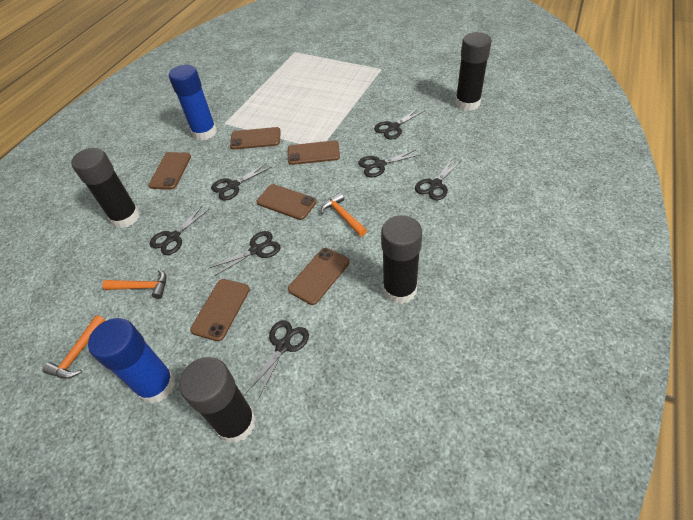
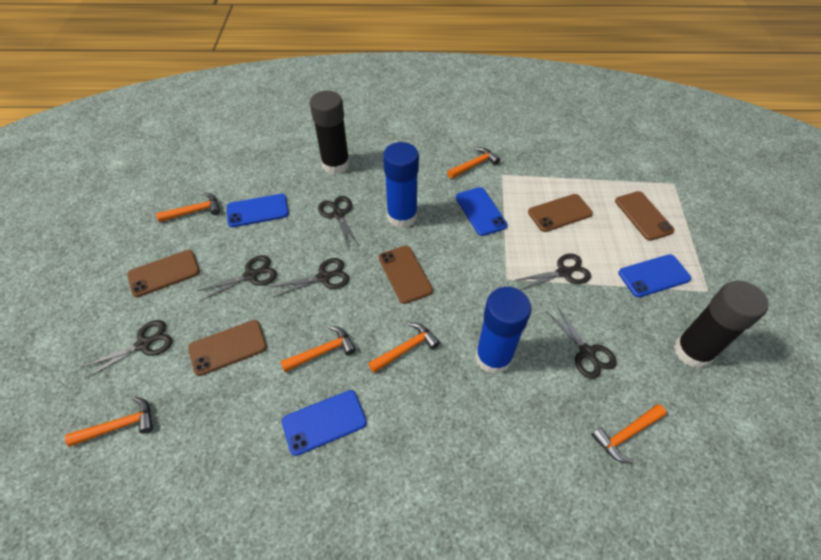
black glue stick: [71,148,140,228] [179,357,256,443] [381,215,422,304] [455,32,492,111] = 4 -> [310,91,350,175] [674,281,769,368] = 2
black scissors: [150,205,210,255] [209,231,280,276] [211,163,272,200] [246,320,309,399] [358,149,421,177] [374,108,425,139] [415,157,461,200] = 7 -> [83,320,173,378] [197,255,277,301] [271,258,350,298] [318,196,359,247] [516,254,591,290] [547,306,617,379] = 6
blue phone: none = 0 -> [227,194,289,227] [282,390,367,456] [456,187,508,236] [618,254,691,297] = 4
brown phone: [148,152,191,190] [190,279,250,341] [230,127,281,149] [257,184,317,220] [288,140,340,165] [288,248,350,305] = 6 -> [128,250,200,297] [188,320,267,376] [379,246,433,304] [528,194,593,232] [615,191,675,241] = 5
orange hammer: [43,315,105,379] [102,269,166,299] [321,193,367,236] = 3 -> [65,397,153,447] [156,193,220,222] [280,326,356,372] [368,323,440,373] [447,147,500,179] [591,404,666,463] = 6

